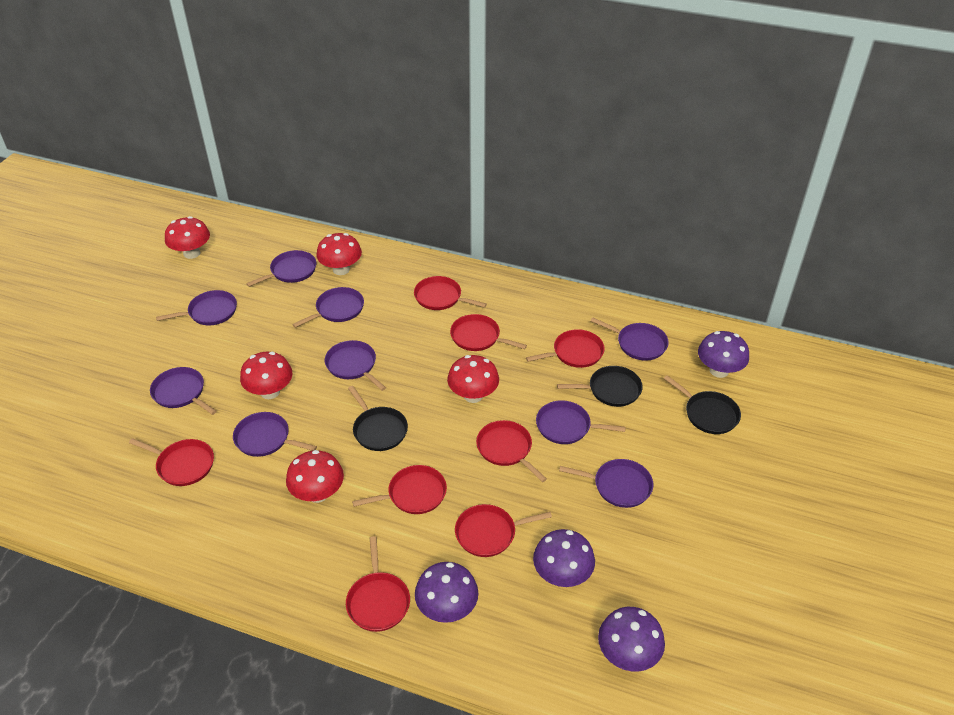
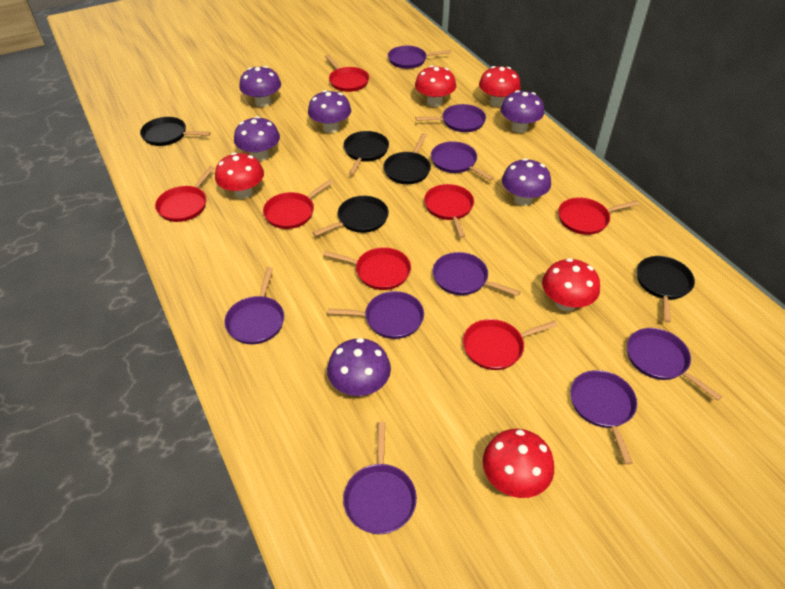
black pan: [348,386,408,451] [557,366,643,407] [664,375,741,434] = 3 -> [140,117,211,146] [313,196,389,236] [343,131,389,175] [383,133,431,184] [637,256,695,323] = 5
purple mushroom: [415,562,478,623] [533,529,595,587] [598,607,665,672] [698,331,749,378] = 4 -> [234,116,280,161] [239,66,281,107] [308,90,351,133] [327,338,391,396] [500,90,544,133] [502,158,551,206] = 6
red pan: [129,438,214,486] [346,536,410,632] [352,465,447,514] [414,276,487,310] [450,314,527,351] [455,504,552,557] [476,420,547,482] [526,329,605,368] = 8 -> [155,166,214,222] [263,179,333,229] [323,247,411,290] [325,55,369,92] [424,184,474,238] [463,319,558,370] [558,198,639,235] = 7

